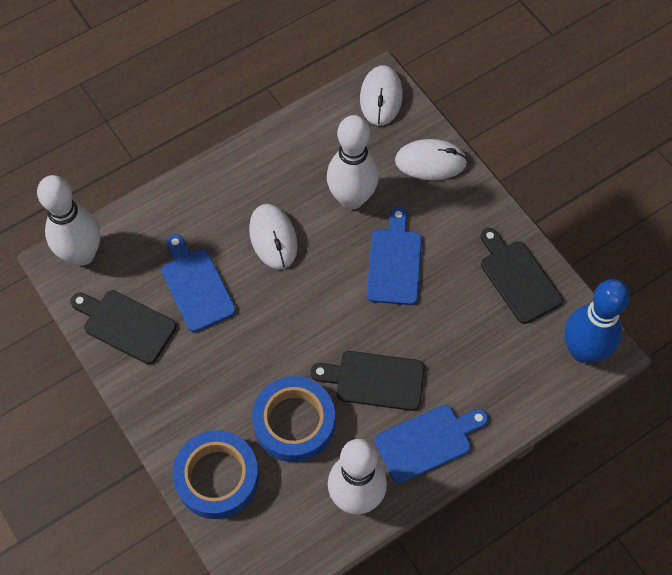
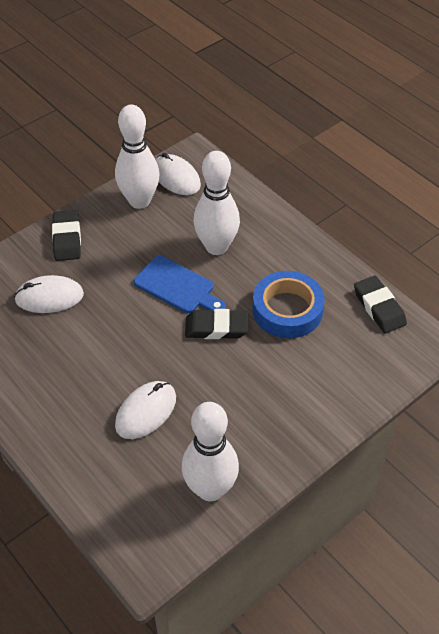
black cutting board: [70,290,177,364] [311,351,425,411] [481,228,563,324] = 3 -> none = 0
black eraser: none = 0 -> [52,210,81,261] [185,309,248,339] [354,276,407,333] = 3
blue bowling pin: [564,279,630,363] = 1 -> none = 0
blue cutting board: [161,234,236,332] [367,207,422,305] [375,405,488,483] = 3 -> [134,256,226,313] = 1
blue tape: [172,430,259,519] [252,376,335,462] = 2 -> [252,271,325,338] = 1

